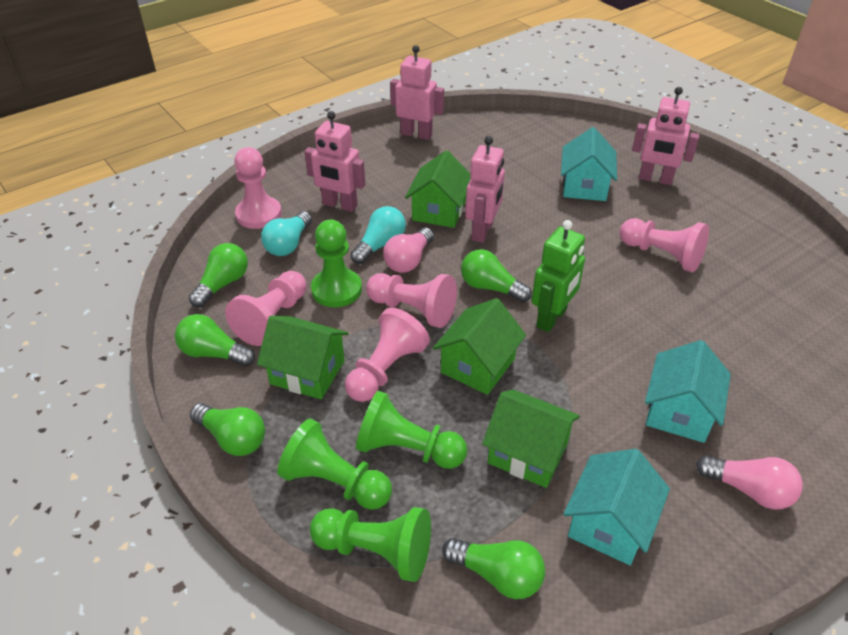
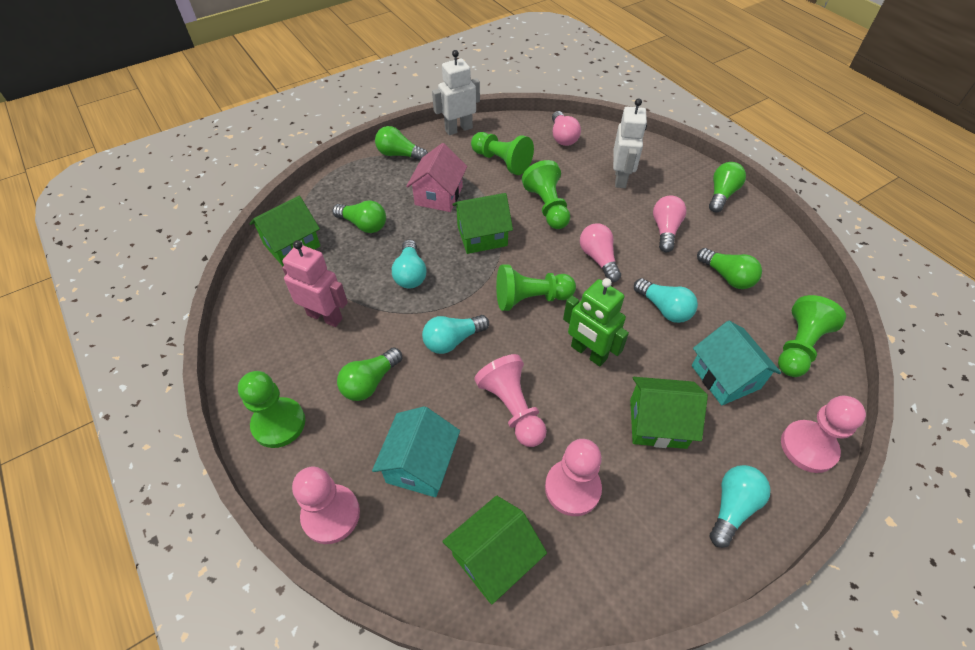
green pawn: [277,419,392,510] [310,507,431,582] [311,220,362,307] [356,391,467,469] = 4 -> [238,371,305,448] [471,132,534,175] [496,264,576,311] [522,160,570,229] [778,295,846,377] = 5
pink house: none = 0 -> [406,143,467,212] = 1
pink light bulb: [383,227,434,273] [696,455,803,510] = 2 -> [552,111,581,146] [580,223,621,282] [653,195,686,253] = 3
pink pawn: [225,271,306,346] [234,147,282,229] [345,307,430,402] [366,273,457,328] [620,218,709,272] = 5 -> [292,467,360,544] [474,354,547,447] [545,439,602,516] [781,395,866,473] = 4
pink robot: [304,111,365,212] [390,45,444,140] [465,136,505,243] [632,87,700,185] = 4 -> [282,240,348,327] = 1
turquoise house: [561,127,617,201] [563,449,670,565] [645,340,731,443] = 3 -> [372,406,460,497] [692,321,781,405] = 2
turquoise light bulb: [261,211,312,256] [350,206,406,264] = 2 -> [392,240,426,289] [422,315,489,354] [634,278,698,323] [709,465,771,548] = 4
white robot: none = 0 -> [432,50,480,135] [613,98,647,188] = 2

